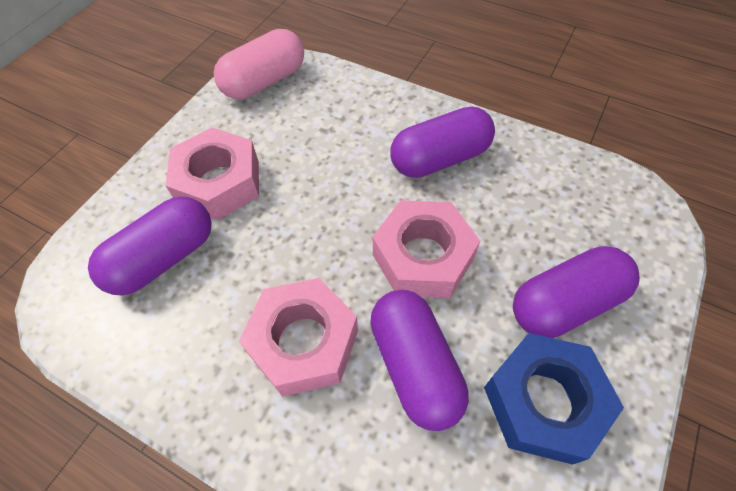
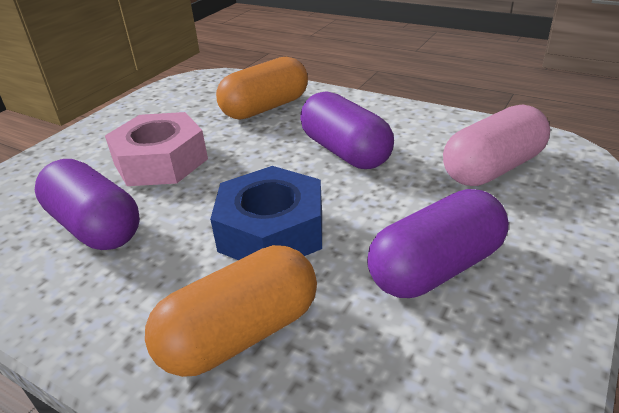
orange capsule: none = 0 -> [145,245,317,377] [216,57,308,120] = 2
pink nut: [166,128,259,220] [239,278,358,397] [373,200,480,298] = 3 -> [105,112,208,186] = 1
purple capsule: [88,196,212,296] [370,290,468,431] [390,106,495,178] [513,246,640,338] = 4 -> [35,159,140,250] [300,91,394,169] [367,189,509,298] = 3

